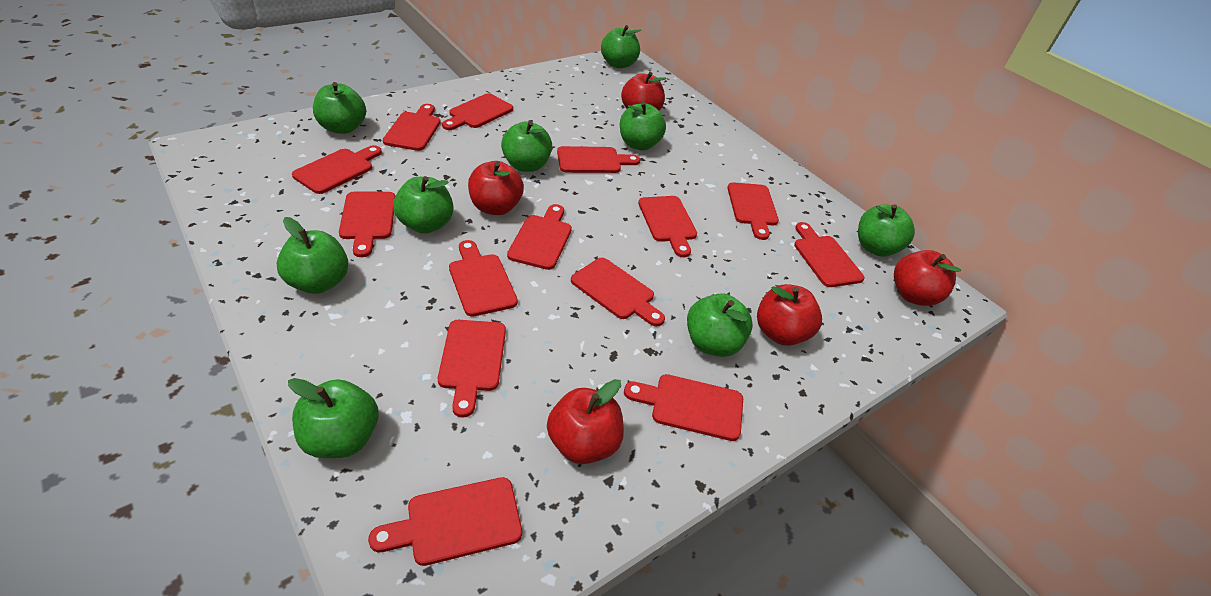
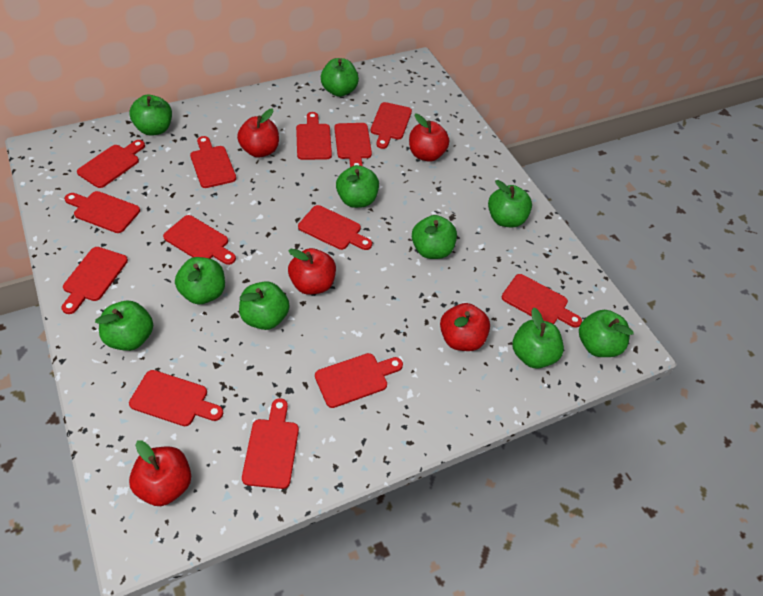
green apple: [277,217,348,294] [288,378,378,458] [313,82,366,134] [393,176,453,234] [501,121,552,172] [601,25,641,68] [620,102,666,150] [687,293,753,357] [858,204,915,257] = 9 -> [95,301,153,351] [129,95,172,136] [175,257,225,304] [239,281,290,330] [321,58,359,97] [336,165,379,208] [412,215,457,259] [488,180,532,228] [512,308,564,369] [579,310,634,357] = 10
red cutting board: [292,145,382,194] [339,192,395,257] [368,477,522,566] [383,104,441,151] [438,320,506,417] [442,93,513,130] [449,240,518,317] [507,204,572,270] [557,146,640,173] [571,258,665,326] [624,374,743,441] [638,196,697,257] [727,182,779,240] [794,222,865,287] = 14 -> [62,247,128,314] [64,191,140,233] [77,140,145,188] [129,370,223,426] [163,215,236,265] [190,136,236,188] [242,398,299,489] [296,112,332,160] [298,205,372,250] [315,353,403,408] [334,123,372,167] [371,102,412,149] [502,274,582,328] = 13

